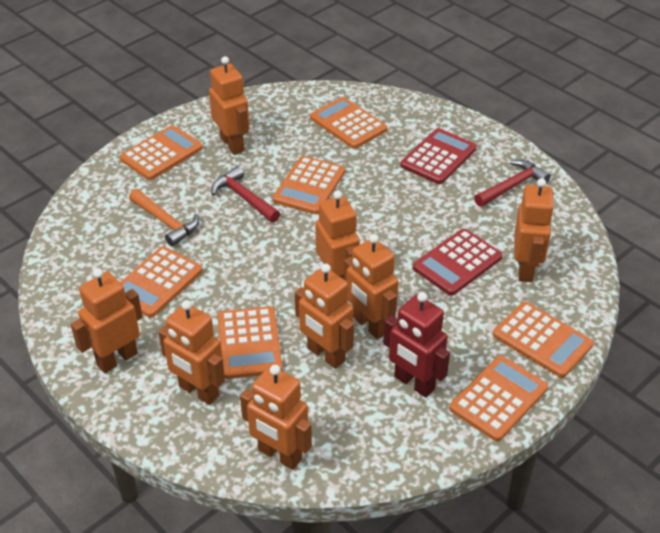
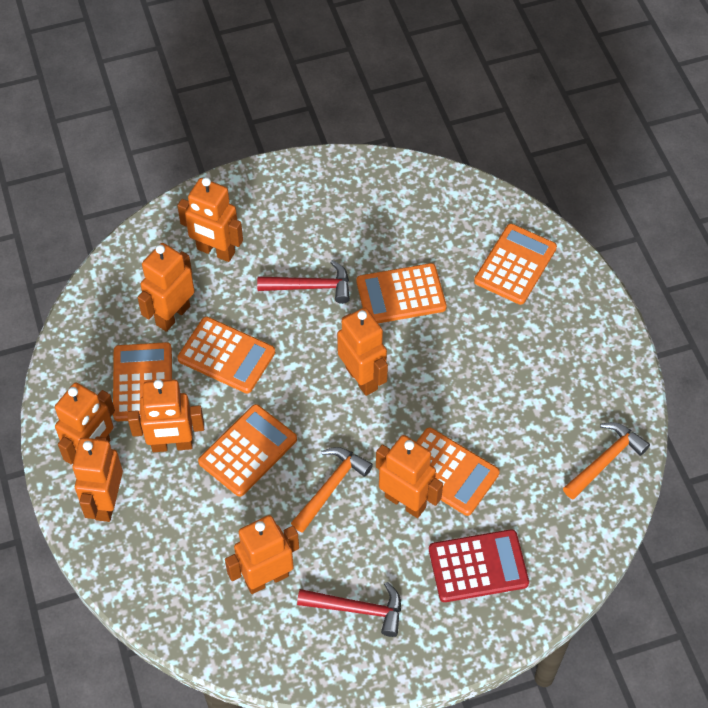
orange calculator: [120,125,203,180] [120,247,203,318] [217,306,283,379] [273,156,345,214] [310,97,387,149] [449,356,548,441] [493,302,594,378] = 7 -> [113,342,172,421] [177,317,275,393] [198,404,297,497] [356,263,447,323] [416,428,500,516] [474,224,557,305] = 6
orange hammer: [129,189,199,246] = 1 -> [291,447,373,533] [563,422,650,499] = 2
red calculator: [401,128,477,184] [413,229,503,296] = 2 -> [429,529,529,602] = 1
red robot: [383,292,450,398] = 1 -> none = 0

